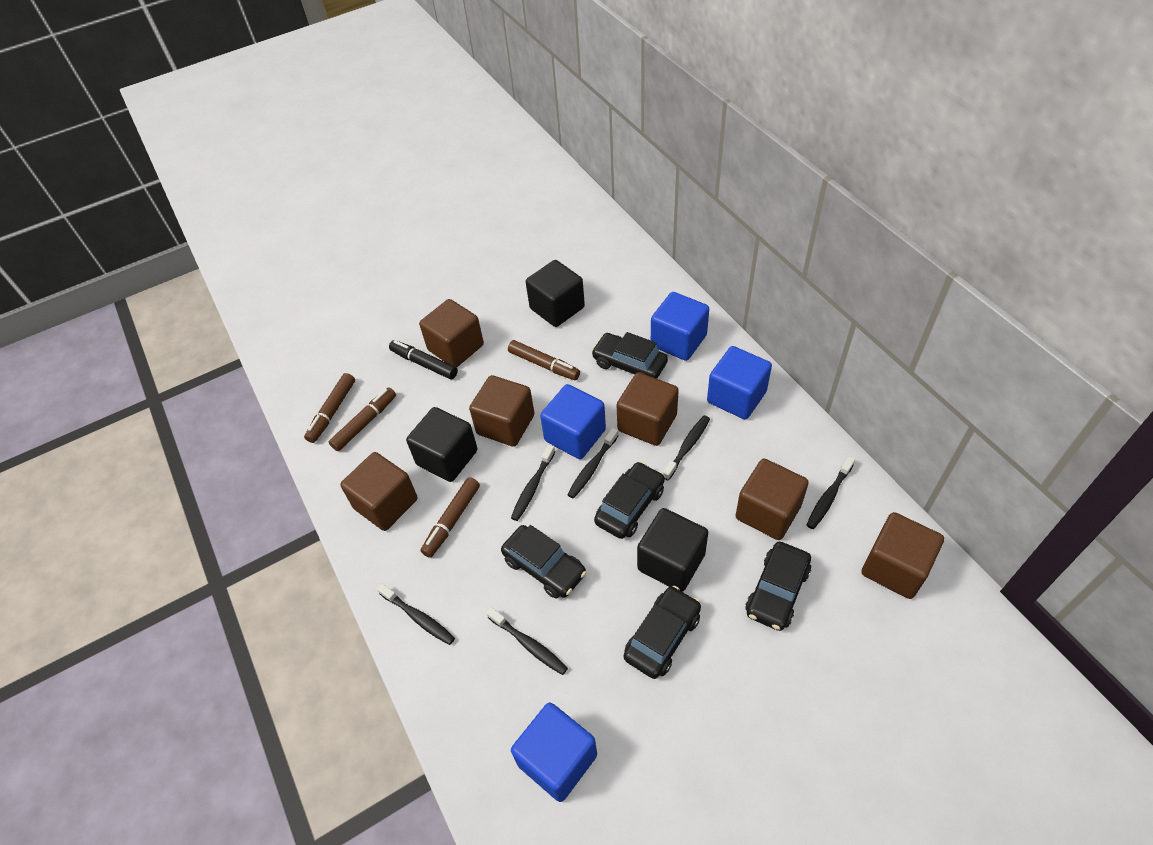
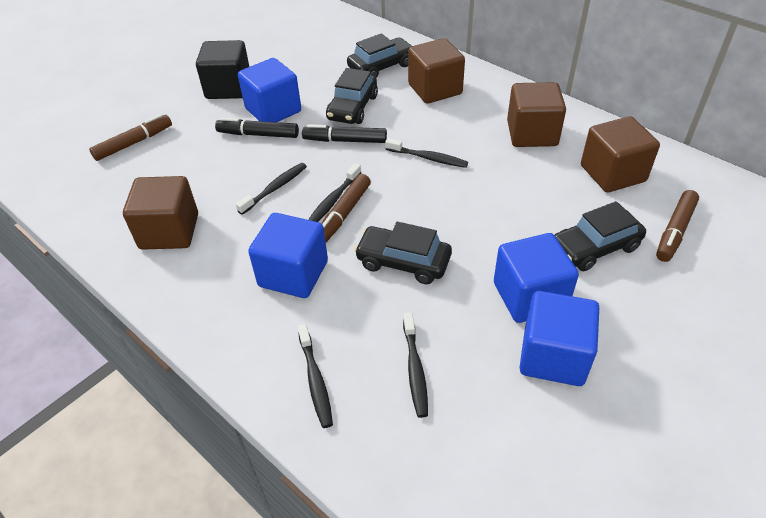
black car: [501,525,587,599] [591,332,668,379] [594,462,665,539] [624,586,701,679] [745,542,811,631] = 5 -> [326,68,378,124] [347,33,412,78] [354,222,452,284] [555,201,646,271] = 4
black cube: [406,407,478,482] [526,260,585,327] [637,508,708,592] = 3 -> [196,40,249,99] = 1
black marker: [389,340,458,379] = 1 -> [215,118,299,138] [302,124,387,143] = 2
black toothbrush: [377,584,455,645] [487,607,568,675] [511,445,555,521] [567,428,619,499] [662,415,710,480] [807,456,855,529] = 6 -> [236,163,307,215] [298,324,333,428] [308,163,362,222] [385,138,468,168] [403,312,428,418] = 5
brown cube: [340,452,417,531] [419,299,484,367] [469,375,534,447] [617,372,679,446] [735,459,809,540] [861,512,944,599] = 6 -> [123,176,198,250] [408,38,465,104] [507,82,566,147] [581,116,660,193] = 4
brown marker: [304,373,355,443] [329,387,396,451] [420,477,480,558] [508,340,580,380] = 4 -> [89,114,172,161] [321,174,371,242] [656,190,699,262] = 3

